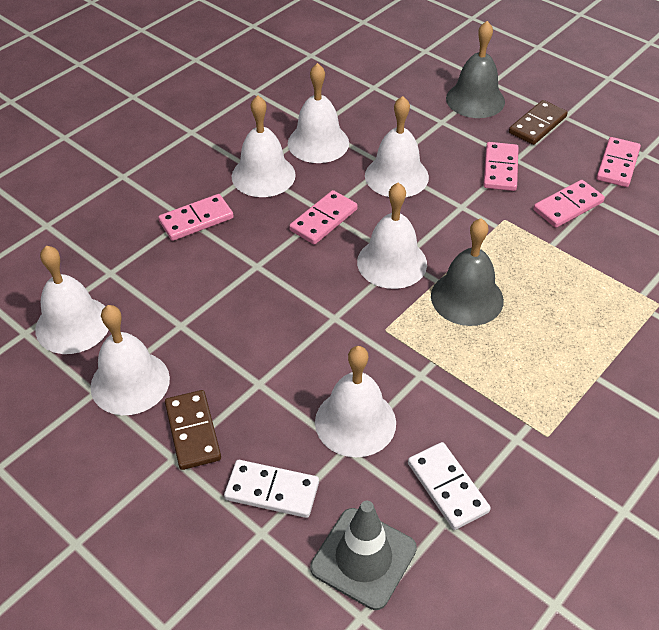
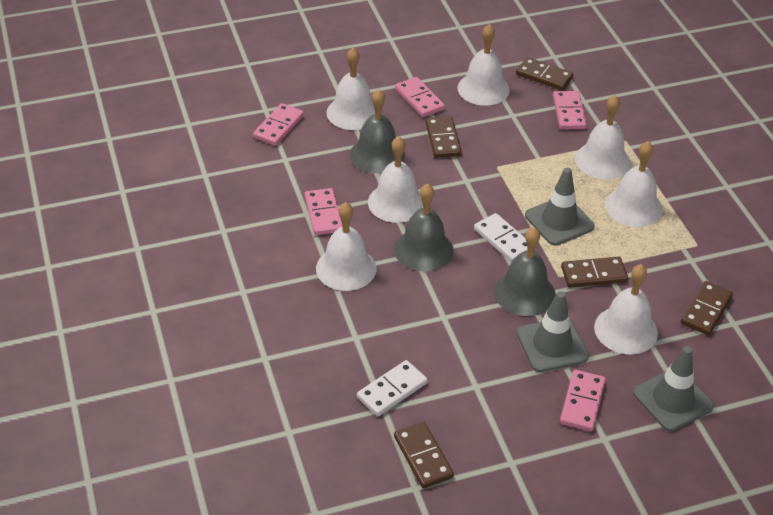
brown domino: [165,390,221,470] [509,100,568,145] = 2 -> [394,422,454,488] [425,116,462,158] [516,57,574,91] [561,257,628,288] [681,281,733,336] = 5
grey bell: [431,218,504,326] [446,21,505,118] = 2 -> [350,89,405,174] [394,184,454,272] [494,227,555,316] = 3
grey traffic cone: [310,501,417,610] = 1 -> [517,291,589,372] [525,168,595,246] [633,346,714,432] = 3

